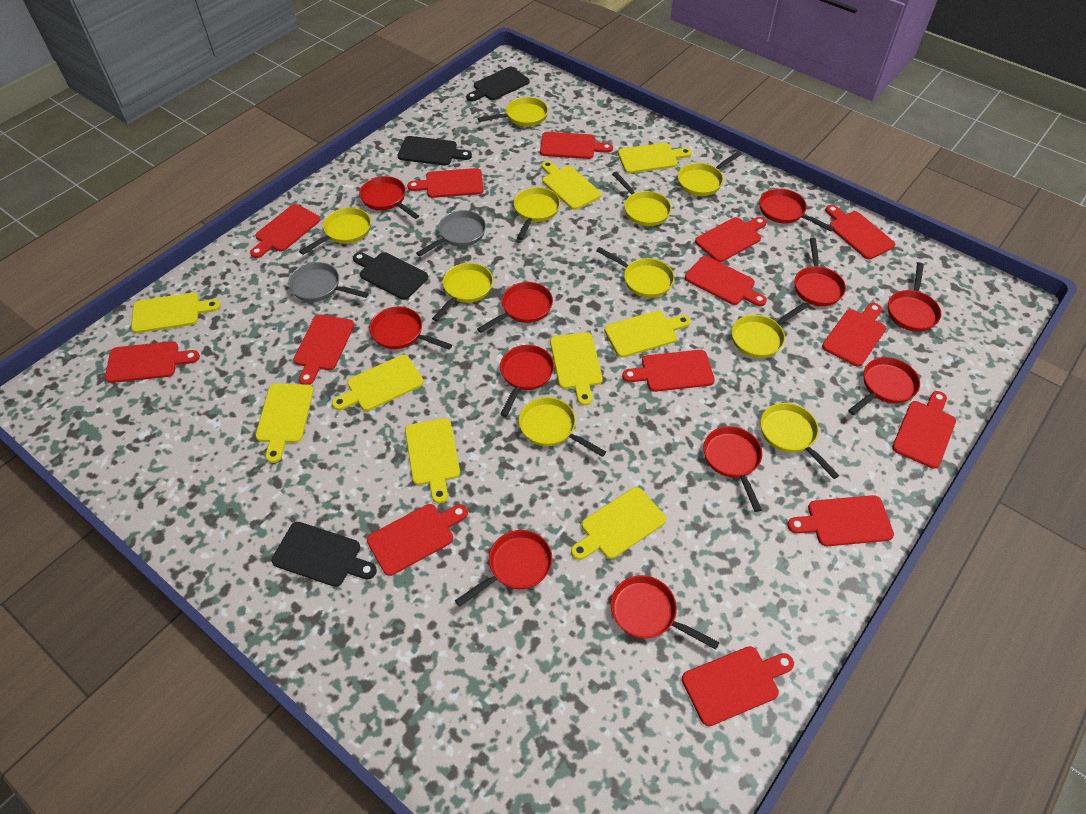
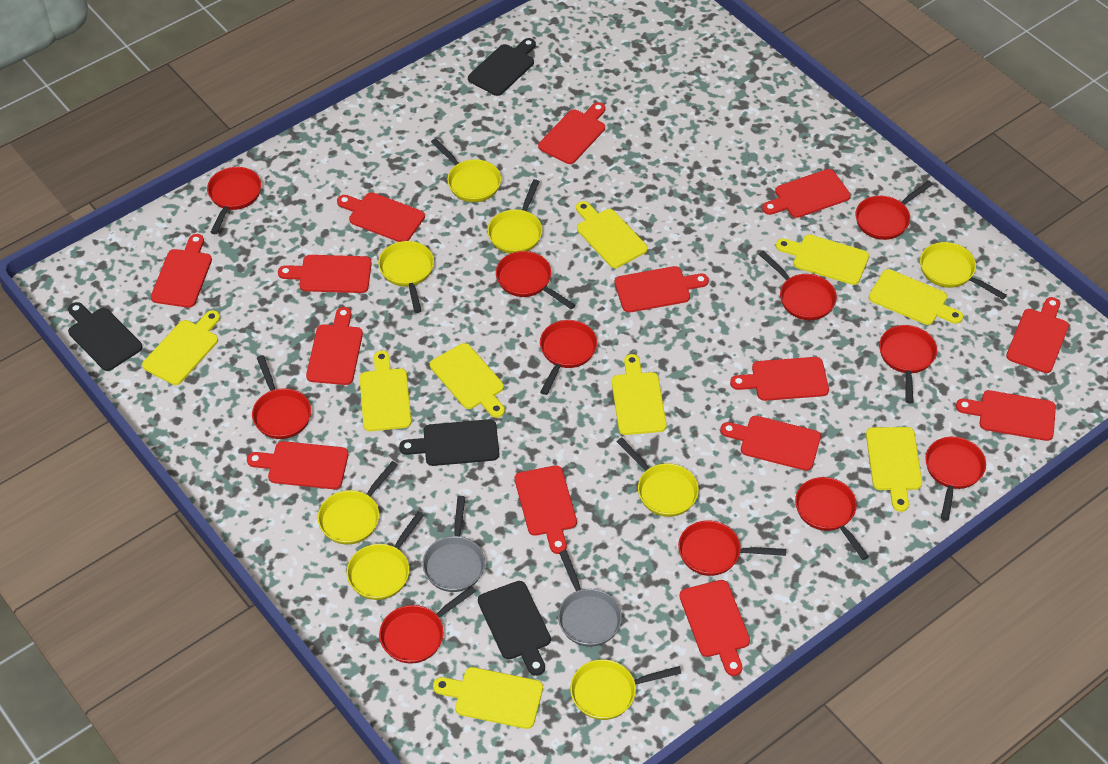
yellow pan: [299,207,371,255] [432,263,493,321] [478,97,548,127] [514,187,560,240] [519,397,606,457] [596,247,674,298] [612,172,671,226] [678,151,742,196] [732,303,808,358] [760,403,839,479] = 10 -> [318,461,398,544] [347,511,424,600] [378,241,434,313] [431,138,501,202] [487,179,542,254] [570,659,681,720] [617,438,699,517] [920,242,1007,299] = 8

